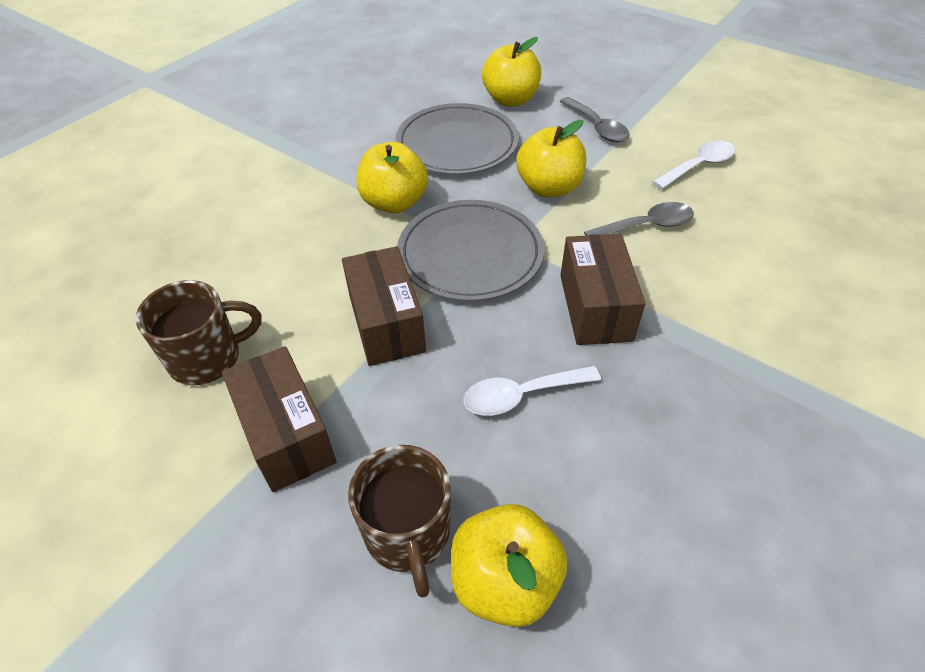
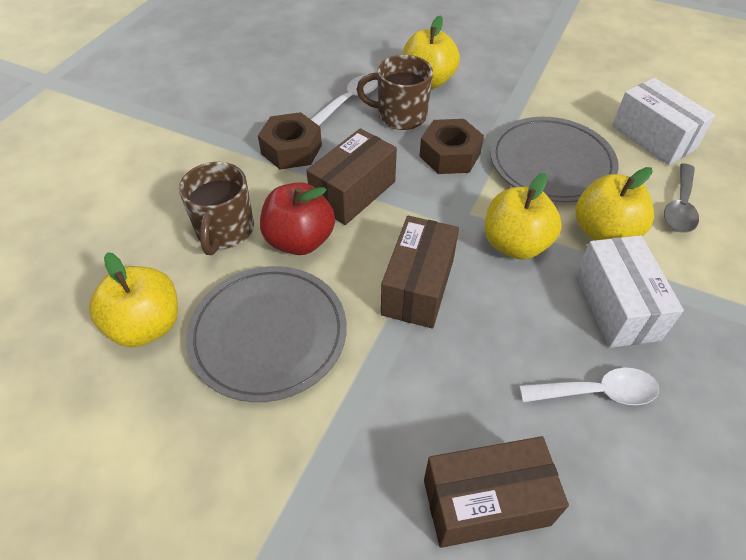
brown nut: none = 0 -> [258,112,322,169] [419,119,484,174] = 2
grey spoon: [560,97,630,142] [584,202,694,236] = 2 -> [664,164,699,233] = 1
red apple: none = 0 -> [260,182,335,255] = 1
white box: none = 0 -> [576,235,684,348] [612,78,715,165] = 2

